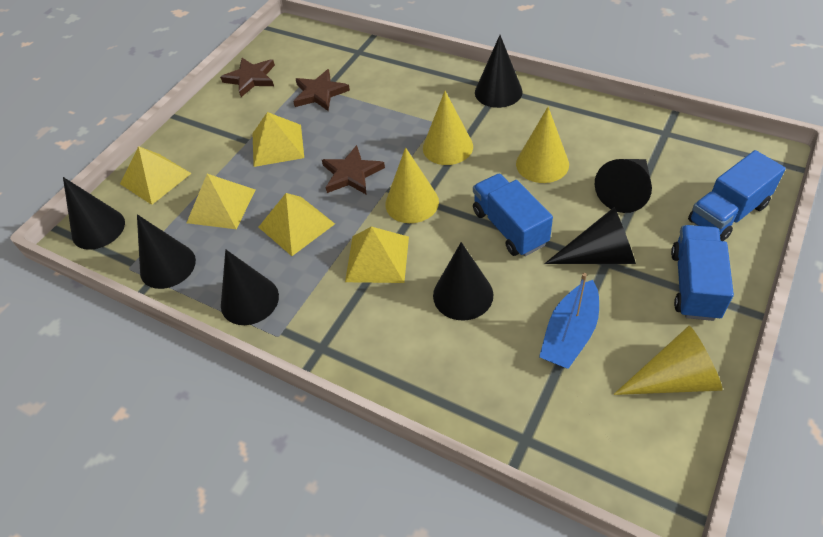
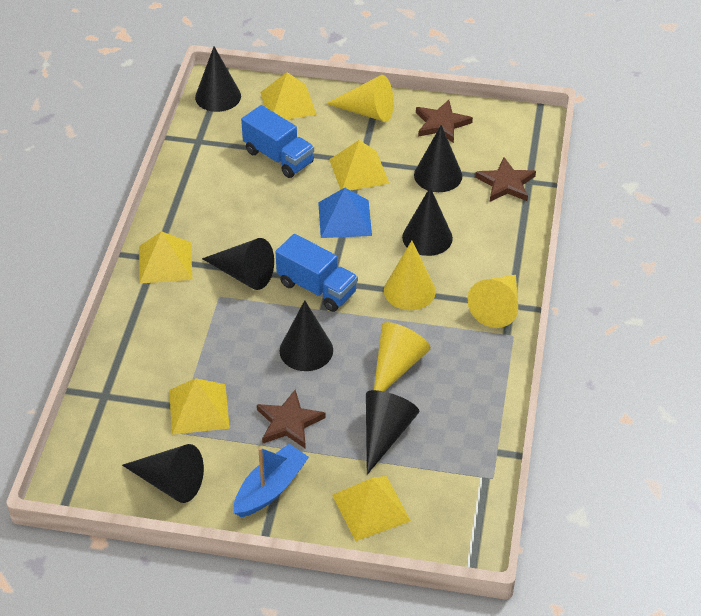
blue pyramid: none = 0 -> [318,188,372,238] = 1
blue truck: [473,174,553,256] [671,225,734,321] [688,150,786,241] = 3 -> [241,105,314,178] [276,234,358,312] = 2

